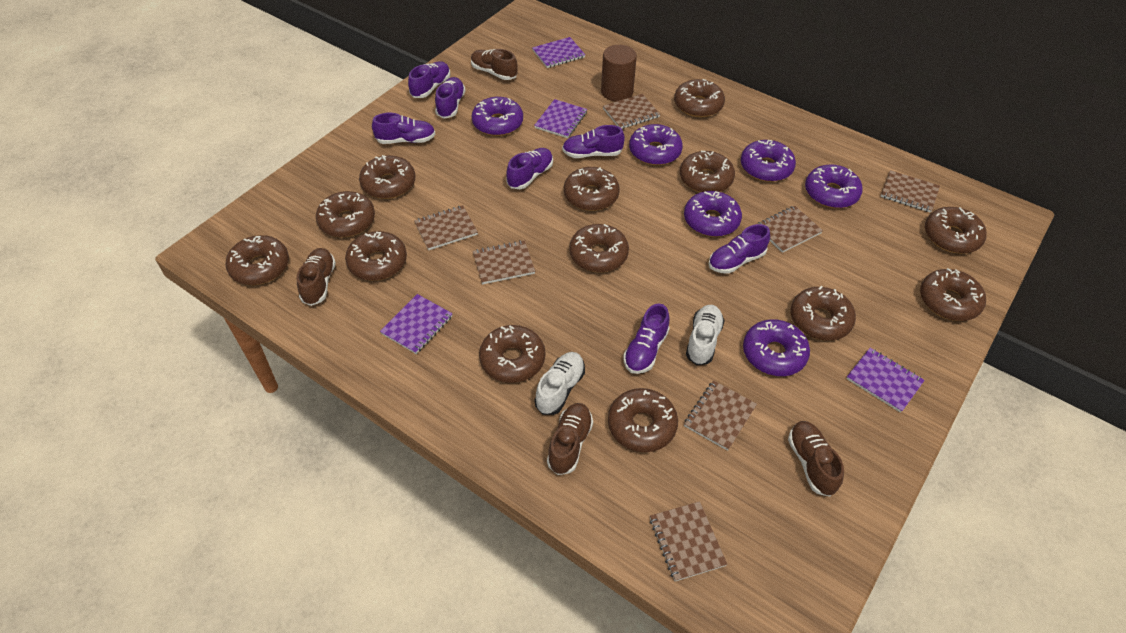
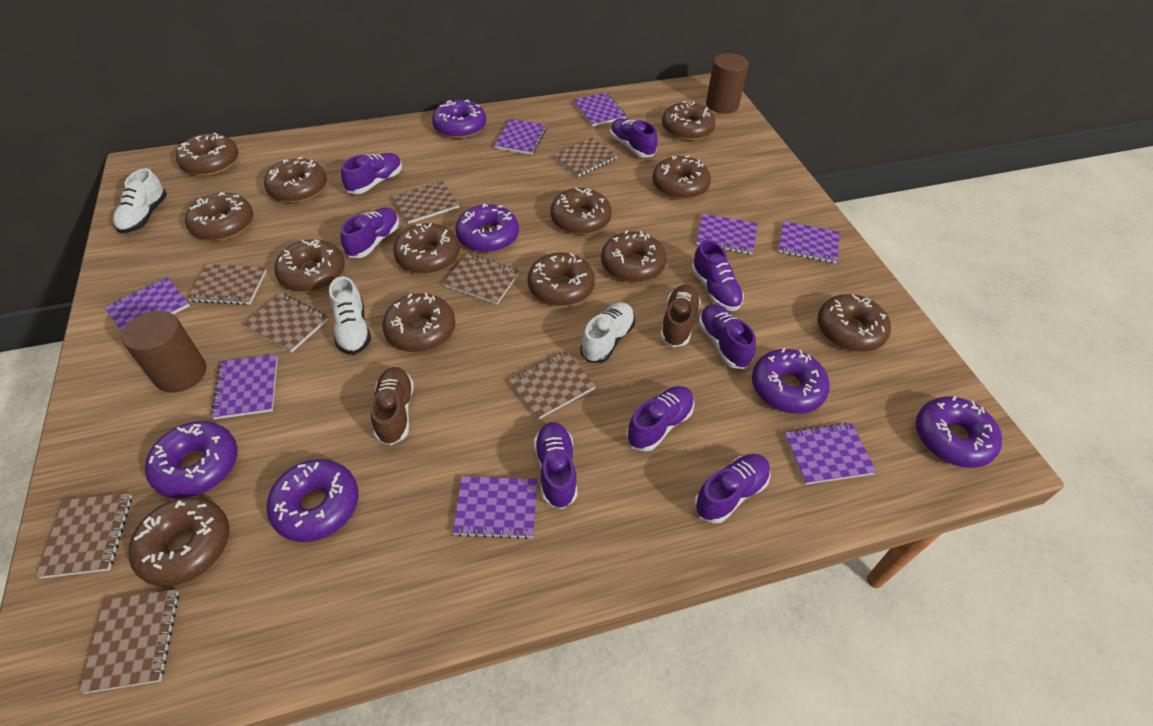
brown cylinder: [601,45,637,102] = 1 -> [121,311,207,393] [706,53,749,113] = 2
brown notebook: [414,205,478,250] [473,241,535,284] [603,94,660,129] [650,501,727,581] [684,381,757,451] [758,206,823,253] [880,170,940,213] = 7 -> [36,493,132,578] [79,589,179,694] [187,264,267,305] [243,293,328,352] [392,181,459,224] [443,253,519,304] [509,351,596,420] [553,137,617,177] = 8
brown shoe: [297,248,336,306] [471,49,518,80] [547,403,593,475] [788,421,844,497] = 4 -> [371,367,414,445] [660,285,701,347] = 2
purple notebook: [380,294,453,354] [532,37,585,68] [534,99,587,138] [846,348,925,413] = 4 -> [104,277,190,332] [211,354,278,419] [453,476,538,539] [494,119,547,155] [573,93,626,127] [696,213,757,255] [779,221,839,263] [784,423,877,485] = 8
purple shoe: [372,113,435,144] [408,61,450,98] [435,77,466,119] [506,148,553,189] [562,125,625,158] [623,304,670,374] [709,224,770,274] = 7 -> [340,207,399,258] [341,153,402,194] [534,422,577,509] [610,118,658,157] [626,386,695,452] [691,240,744,311] [694,454,771,523] [698,304,756,369] = 8
white shoe: [535,352,585,415] [686,305,725,365] = 2 -> [113,168,167,234] [329,276,371,355] [580,302,635,363] = 3

